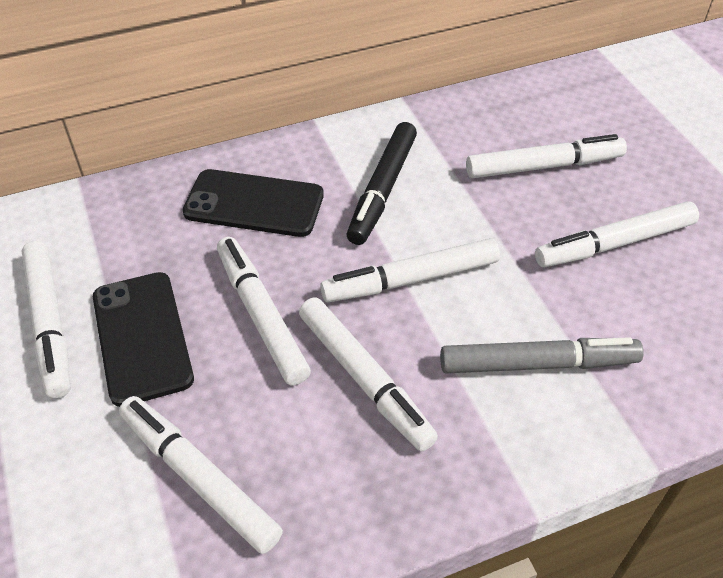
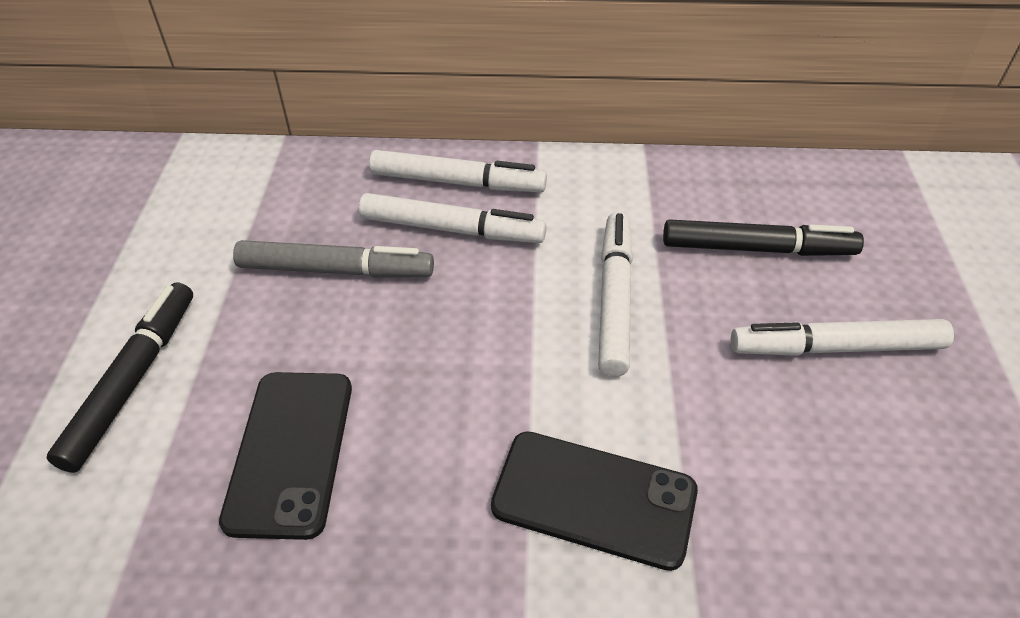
black marker: [347,122,417,245] = 1 -> [47,282,193,473] [663,219,864,256] = 2
white marker: [22,241,71,398] [119,396,283,554] [217,237,311,385] [299,297,438,451] [320,238,500,303] [466,134,627,178] [535,201,699,268] = 7 -> [359,193,546,243] [369,150,547,192] [598,212,633,377] [731,319,954,356] = 4

